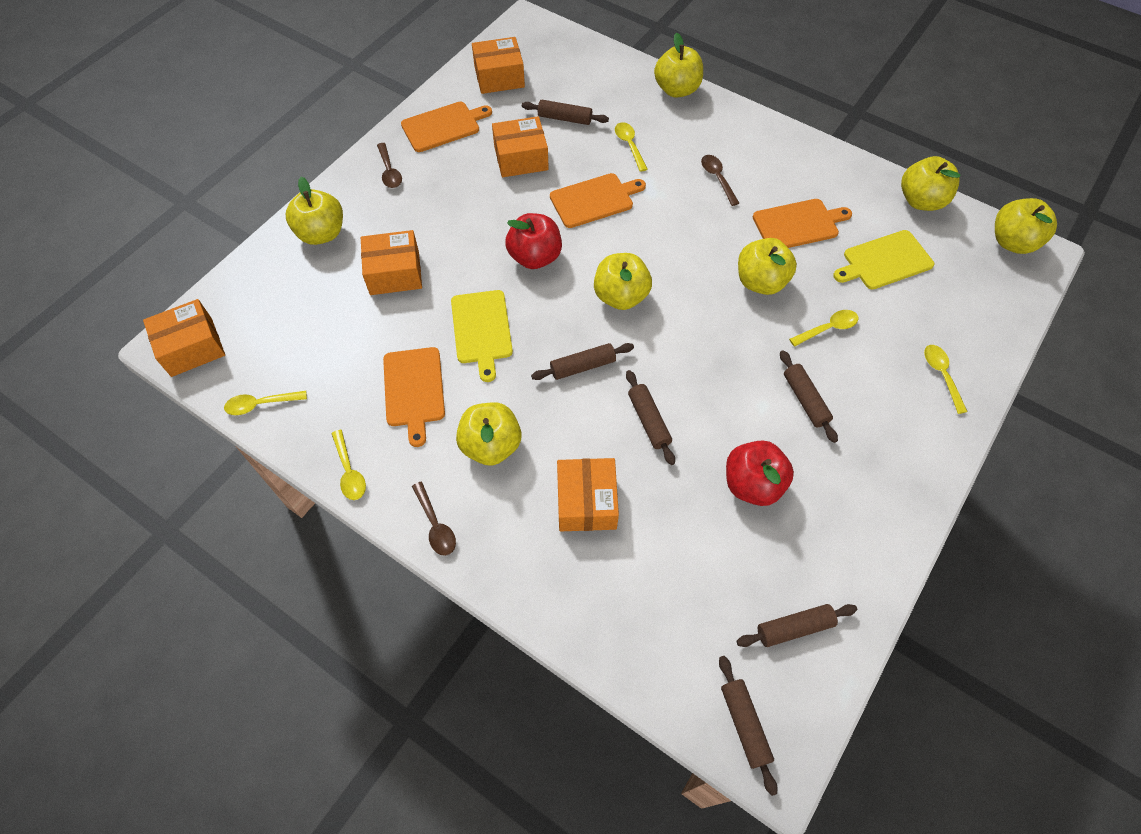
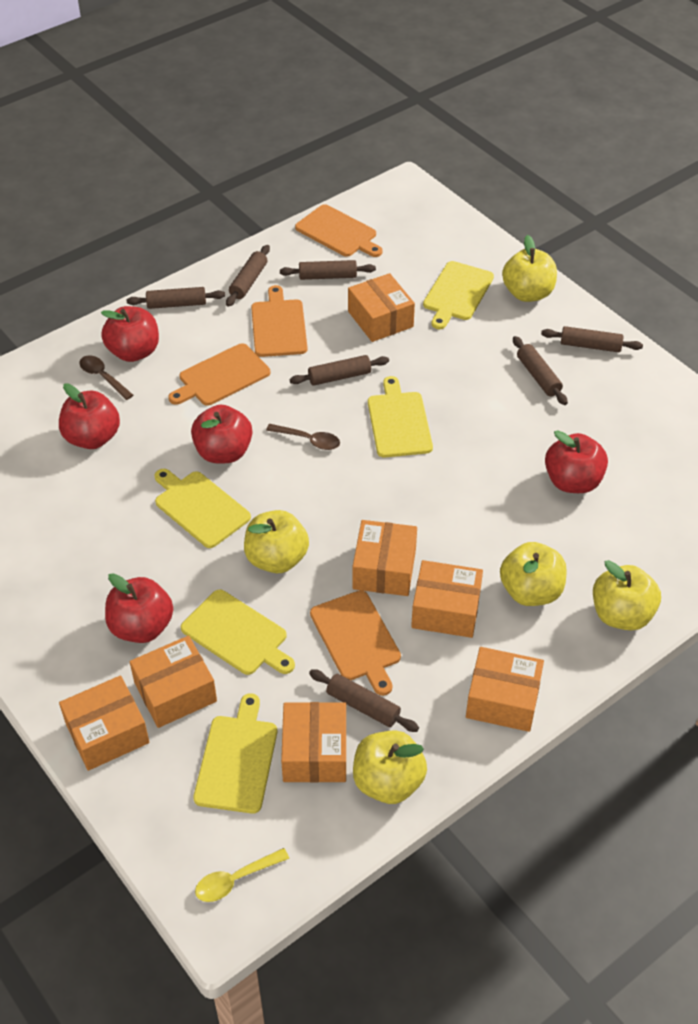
brown rolling pin: [522,100,609,125] [531,343,634,380] [626,370,675,465] [719,656,777,796] [736,604,857,647] [780,350,838,443] = 6 -> [127,287,225,309] [226,245,270,307] [280,260,376,280] [289,355,389,386] [309,669,419,732] [513,336,568,405] [541,326,643,352] = 7
brown spoon: [377,143,402,188] [412,482,456,556] [701,155,739,206] = 3 -> [79,355,133,400] [266,424,340,450] = 2
orange box: [143,299,225,377] [361,230,422,295] [472,37,525,94] [492,116,549,177] [557,458,619,531] = 5 -> [59,675,149,771] [130,636,217,728] [281,702,346,783] [348,273,415,342] [352,520,417,596] [411,560,483,638] [466,647,544,732] = 7
red apple: [505,213,562,269] [726,440,794,506] = 2 -> [59,383,120,449] [101,306,159,362] [105,573,173,643] [191,405,252,464] [545,430,608,493] = 5
yellow apple: [286,177,343,245] [456,402,521,466] [594,253,652,310] [654,33,703,98] [738,238,797,295] [901,156,960,211] [995,198,1057,254] = 7 -> [244,510,309,573] [353,730,427,804] [500,542,567,606] [502,235,557,302] [593,560,661,631] = 5
yellow cutting board: [451,290,513,382] [833,230,934,289] = 2 -> [154,469,251,548] [181,590,295,675] [193,693,277,814] [368,376,433,458] [423,261,494,329] = 5
yellow spoon: [224,391,307,415] [331,430,366,500] [615,122,647,172] [789,310,858,347] [924,345,968,414] = 5 -> [195,848,289,902] = 1

